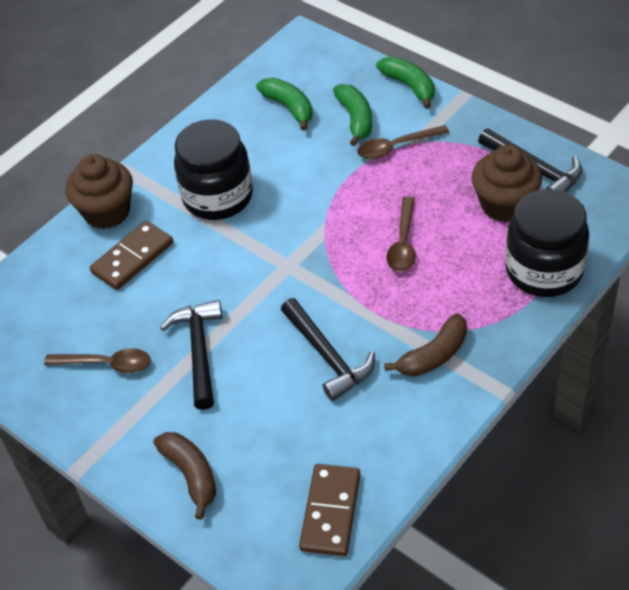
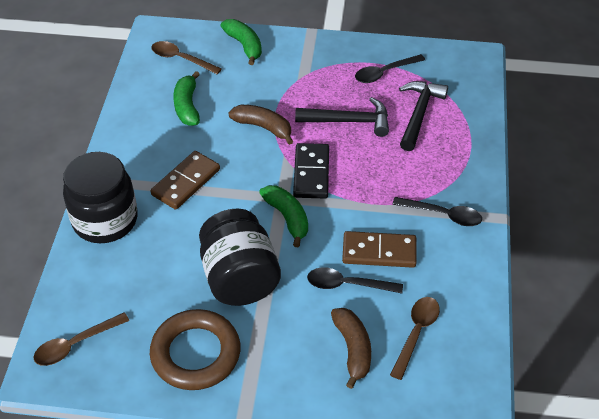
black domino: none = 0 -> [293,143,329,198] = 1
black hammer: [160,300,222,410] [281,298,375,401] [478,128,582,192] = 3 -> [295,97,389,137] [399,81,448,151] = 2
black spoon: none = 0 -> [307,267,403,294] [355,54,425,83] [392,197,482,226] = 3
brown cupcake: [66,154,133,229] [472,145,542,222] = 2 -> none = 0
brown ring: none = 0 -> [150,309,240,390] = 1

